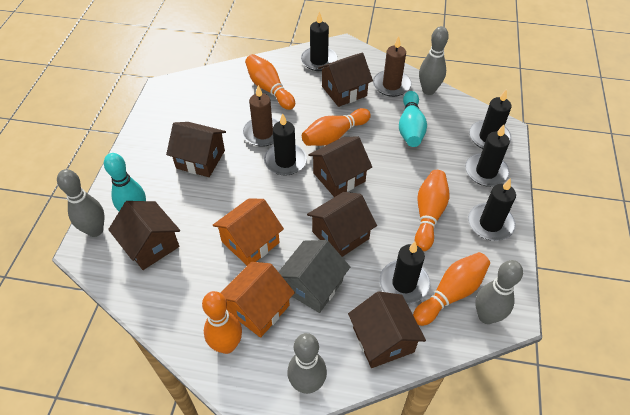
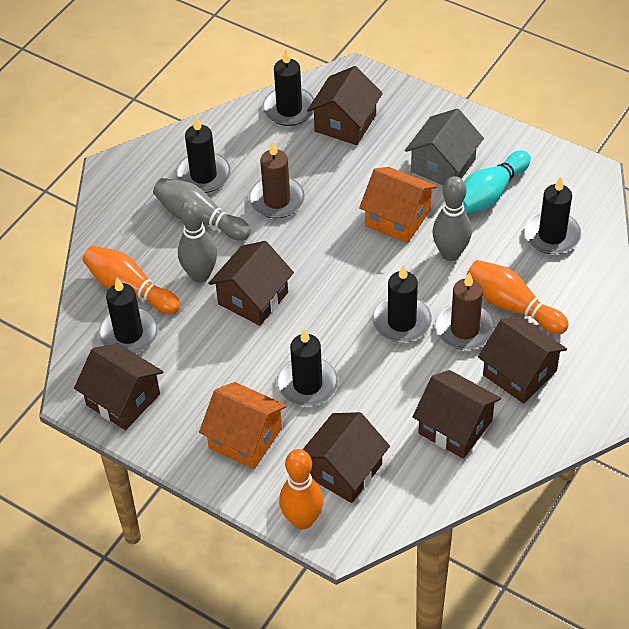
grey bowling pin: [57,169,104,237] [287,333,327,394] [419,26,449,95] [475,260,523,324] = 4 -> [153,178,251,241] [178,199,217,283] [432,176,472,261] = 3
orange bowling pin: [202,291,242,354] [245,54,295,110] [302,108,371,146] [413,252,490,326] [415,170,449,251] = 5 -> [83,246,180,314] [279,449,324,530] [467,260,569,334] = 3
turquoise bowling pin: [104,153,146,211] [399,91,427,147] = 2 -> [463,150,531,214] = 1

